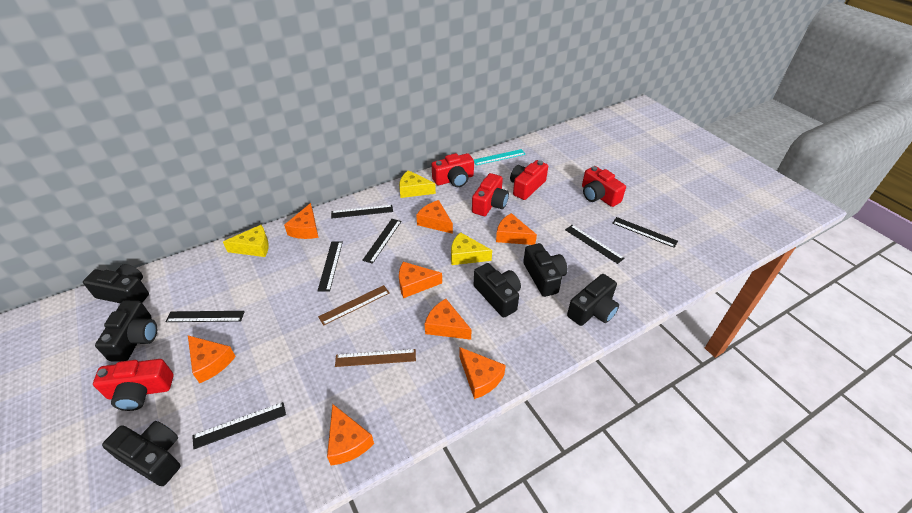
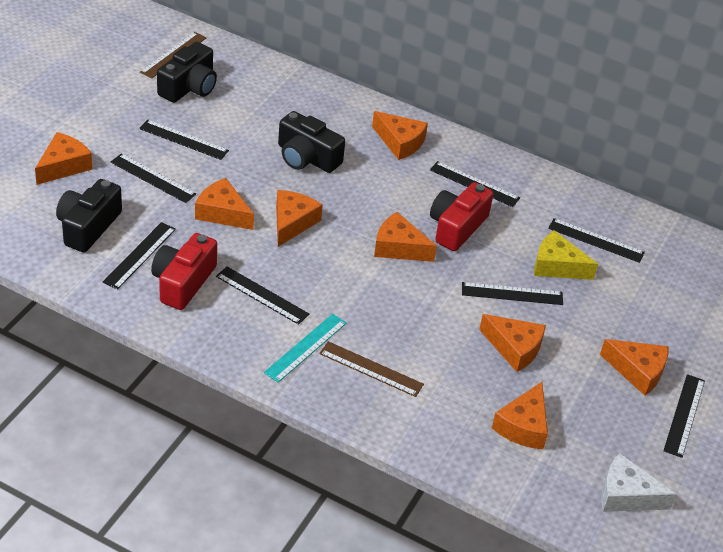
black camera: [83,264,149,303] [95,301,157,362] [102,421,180,486] [474,263,521,318] [523,243,567,297] [567,274,619,326] = 6 -> [56,179,122,253] [157,42,217,103] [278,111,345,173] = 3
black ruler: [166,311,245,322] [192,402,286,449] [318,241,343,292] [331,205,393,219] [362,219,402,264] [565,225,625,264] [612,217,678,248] = 7 -> [103,222,176,290] [111,153,196,203] [139,120,229,160] [216,266,309,325] [430,161,520,207] [462,282,563,305] [548,218,645,263] [663,374,705,458] = 8
red camera: [93,359,174,411] [432,153,474,187] [472,173,509,216] [510,160,548,200] [582,166,626,207] = 5 -> [151,233,217,310] [430,182,493,251] = 2
white cheese: none = 0 -> [601,453,677,512] = 1
yellow cheese: [223,225,269,257] [399,170,436,198] [451,232,492,265] = 3 -> [534,230,598,280] = 1

